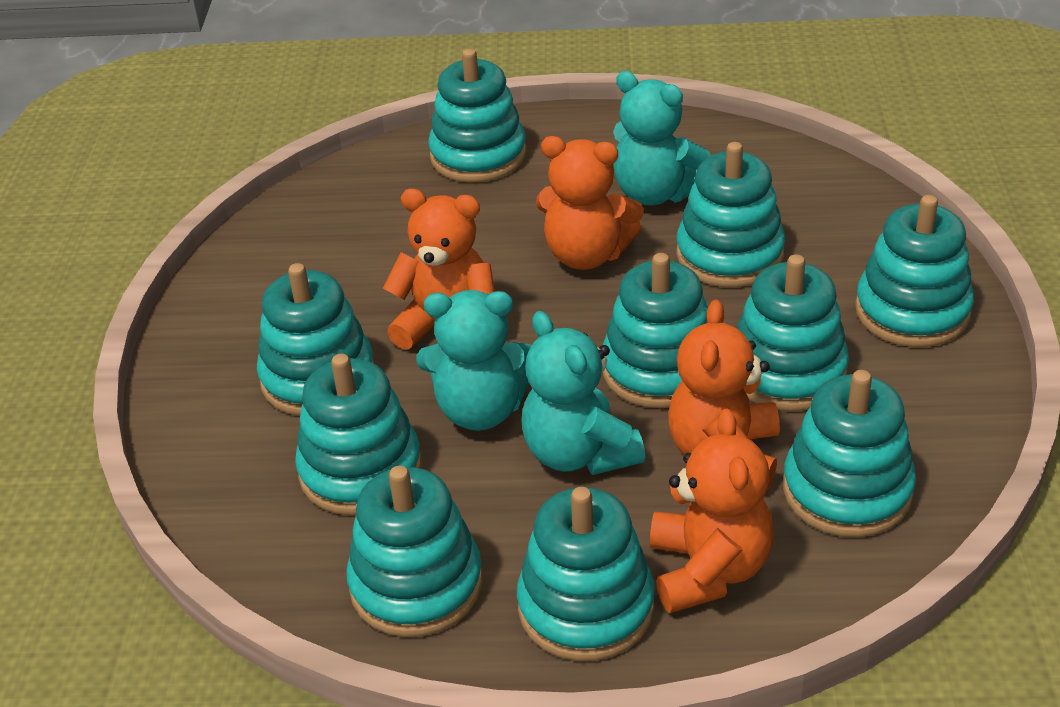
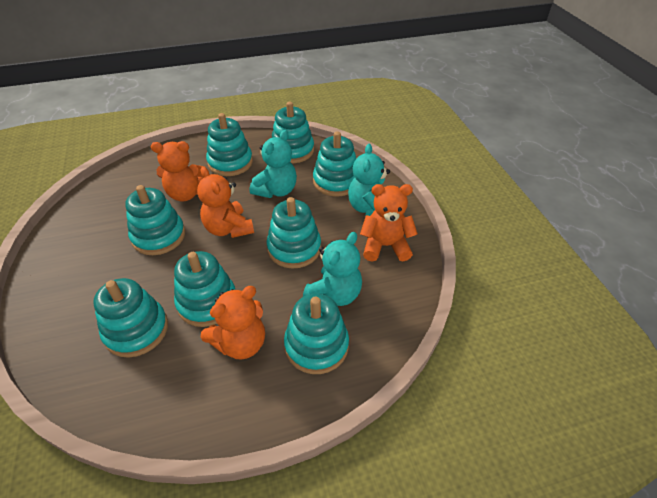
turquoise stacking toy: [257,263,374,416] [295,354,422,515] [346,466,483,637] [428,49,527,182] [517,487,655,661] [603,253,708,408] [676,142,785,287] [737,254,849,411] [783,370,916,537] [855,195,974,347] = 10 -> [93,278,168,358] [125,185,185,255] [174,251,235,327] [206,113,253,176] [267,197,321,269] [272,102,314,163] [284,294,349,374] [313,131,356,197] = 8

